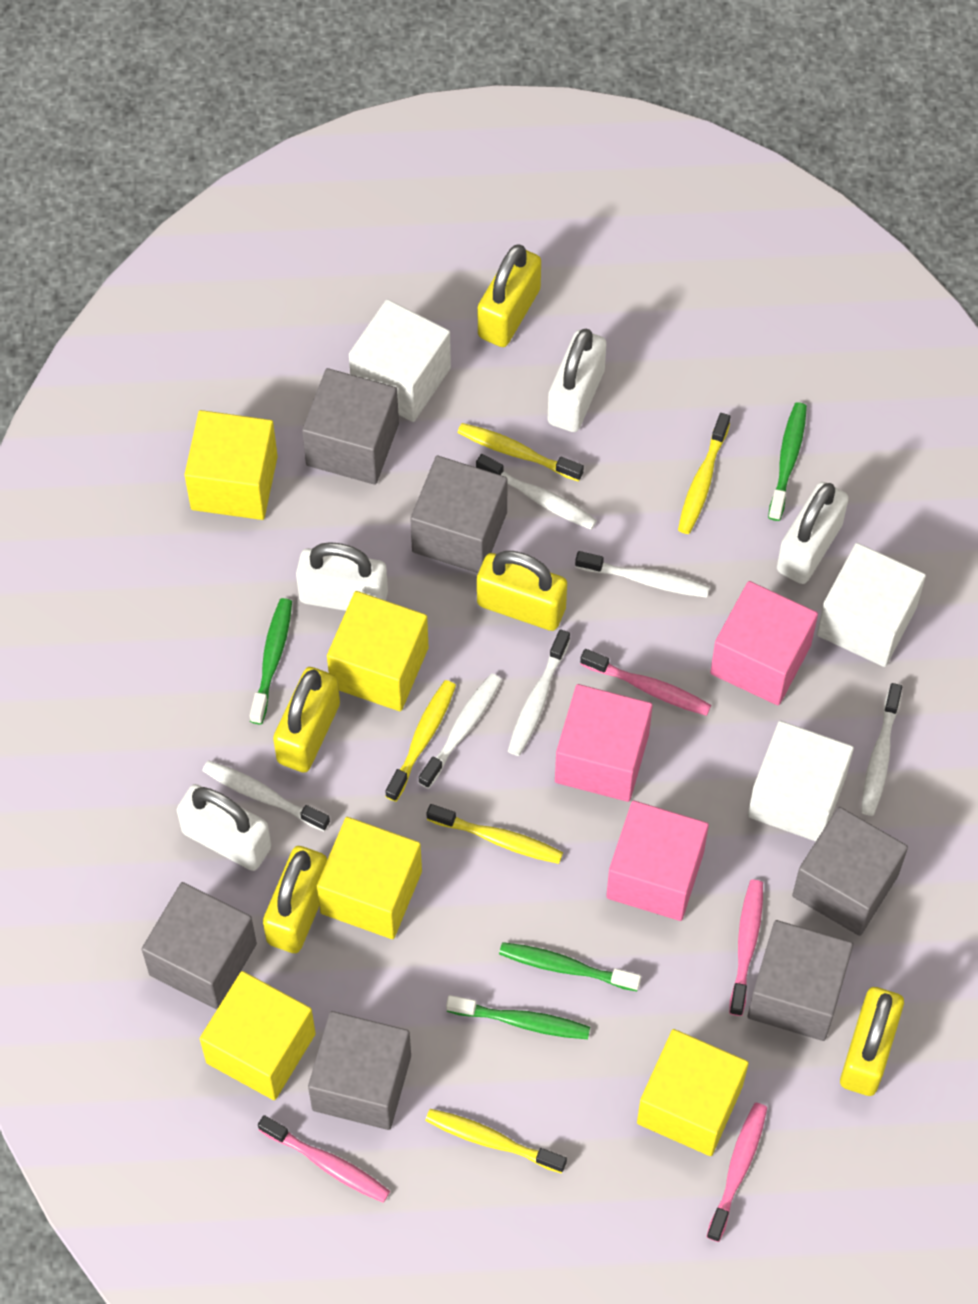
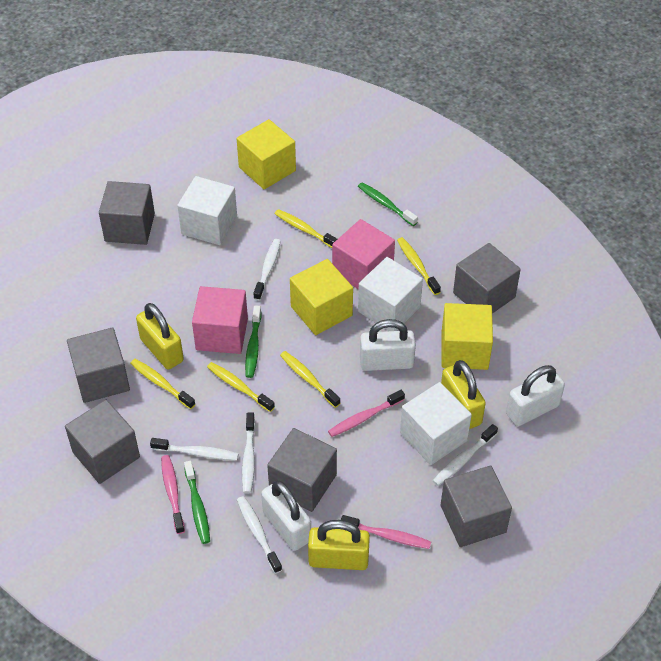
green toothbrush: [250,598,292,724] [446,995,590,1039] [499,942,641,991] [768,402,807,521] = 4 -> [184,461,210,544] [245,306,261,378] [358,183,418,226] = 3
pink cube: [555,684,653,802] [606,800,709,921] [710,581,818,705] = 3 -> [192,286,248,354] [332,219,395,290] = 2
pink toothbrush: [258,1115,390,1203] [580,649,711,716] [706,1103,767,1242] [729,880,763,1016] = 4 -> [161,455,185,534] [328,390,405,437] [341,515,431,549] = 3
white padlock: [177,784,271,871] [296,542,388,611] [548,329,607,432] [777,482,849,584] = 4 -> [261,481,311,551] [360,319,416,371] [506,365,565,426] = 3
white toothbrush: [202,760,330,831] [419,673,502,789] [476,454,597,530] [508,629,570,756] [575,551,710,598] [861,683,902,816] = 6 -> [150,438,239,460] [237,496,282,574] [242,412,255,494] [253,239,281,301] [433,424,498,486] = 5
yellow cube: [184,410,278,520] [200,971,316,1100] [317,817,422,939] [327,591,429,711] [637,1029,749,1156] = 5 -> [237,119,296,189] [290,259,353,335] [441,303,493,370] = 3
yellow padlock: [263,846,327,953] [273,667,340,773] [477,551,567,631] [478,244,541,347] [840,987,904,1096] = 5 -> [136,303,184,369] [308,520,370,570] [441,360,486,429] = 3

